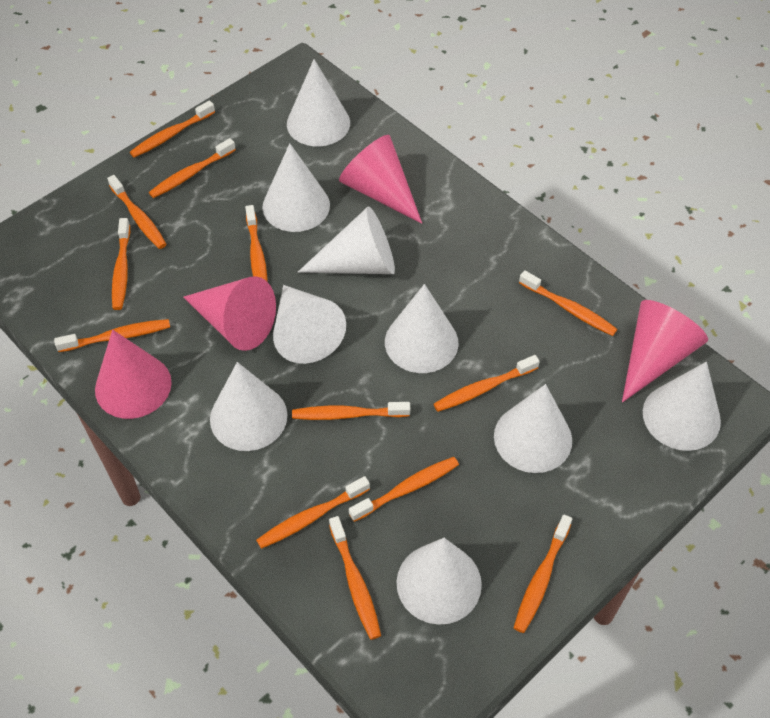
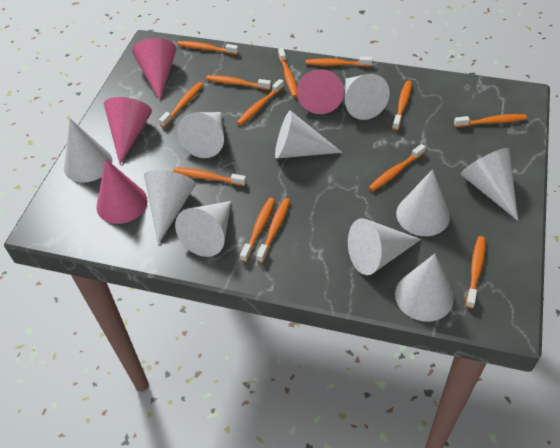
white cone: [210,362,287,451] [262,143,330,232] [273,285,346,364] [287,59,350,146] [298,207,395,274] [385,284,458,373] [397,538,482,625] [494,384,572,473] [643,362,721,451] = 9 -> [64,119,112,183] [144,170,196,244] [175,201,231,257] [177,112,224,158] [275,111,342,159] [345,74,390,120] [348,218,421,275] [395,254,454,322] [396,169,450,236] [461,148,518,221] = 10

